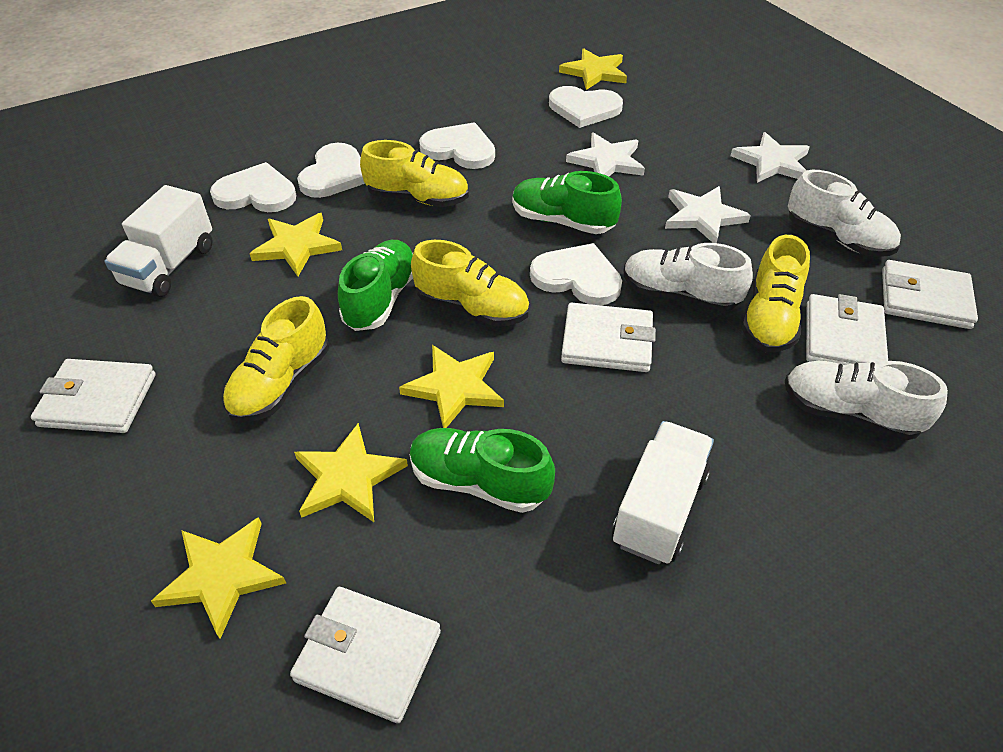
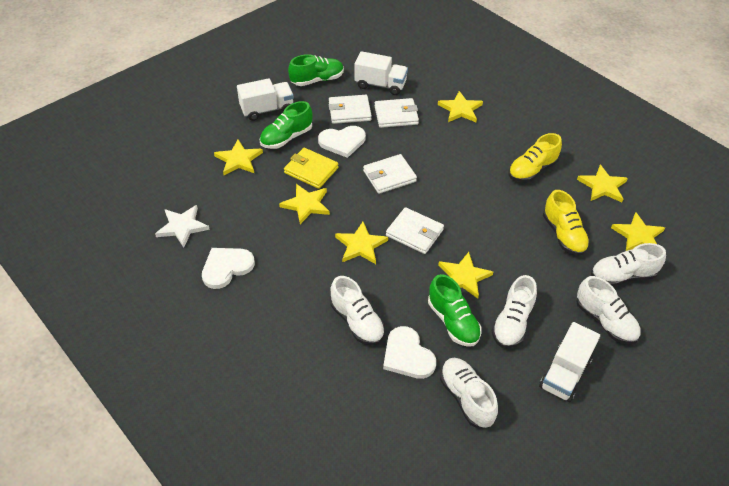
white heart: [210,162,296,212] [297,143,365,198] [419,122,495,169] [530,243,622,305] [549,86,623,128] = 5 -> [202,248,255,289] [318,126,366,158] [383,326,436,379] = 3
white shoe: [624,243,753,312] [785,361,948,440] [788,170,901,257] = 3 -> [330,276,385,345] [440,358,498,428] [492,275,537,348] [576,276,641,344] [591,243,666,286] = 5
white star: [566,132,645,177] [665,186,751,243] [731,132,810,183] = 3 -> [155,205,210,247] = 1
white truck: [104,185,213,297] [612,421,714,564] = 2 -> [237,78,294,121] [355,51,408,95] [539,322,600,402] = 3
white wallet: [31,359,156,433] [290,587,441,723] [561,303,656,372] [806,294,888,365] [882,260,978,329] = 5 -> [329,95,372,124] [363,154,417,194] [375,98,419,128] [386,207,444,254] = 4
yellow shoe: [223,296,329,422] [360,140,469,207] [411,240,529,326] [742,235,810,352] = 4 -> [509,133,562,182] [543,190,590,256] = 2
yellow star: [151,517,286,639] [250,213,342,276] [294,423,408,522] [399,345,504,428] [559,48,627,90] = 5 -> [214,140,263,175] [279,184,330,224] [335,222,388,264] [438,91,483,122] [438,252,493,299] [577,165,628,202] [611,212,665,251] = 7
yellow wallet: none = 0 -> [284,148,339,189] = 1

